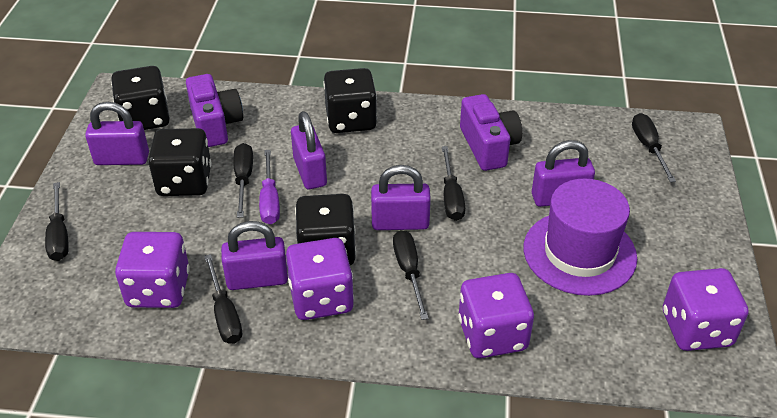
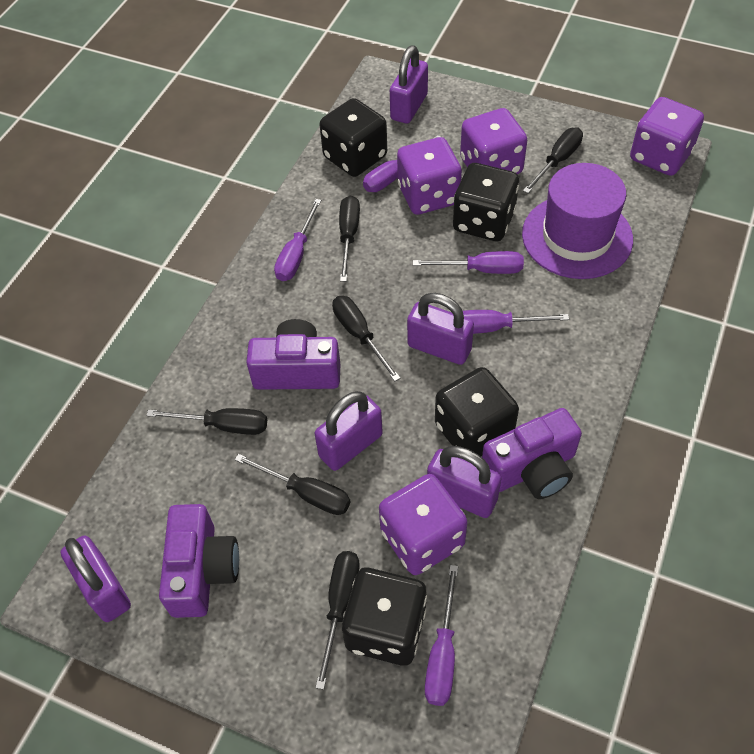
purple camera: [186,74,243,147] [460,94,522,171] = 2 -> [159,504,239,618] [246,319,340,390] [482,408,582,499] = 3
purple screwdriver: [259,150,280,224] = 1 -> [274,199,321,281] [363,135,440,192] [413,251,524,274] [425,565,458,706] [463,310,569,334] = 5

